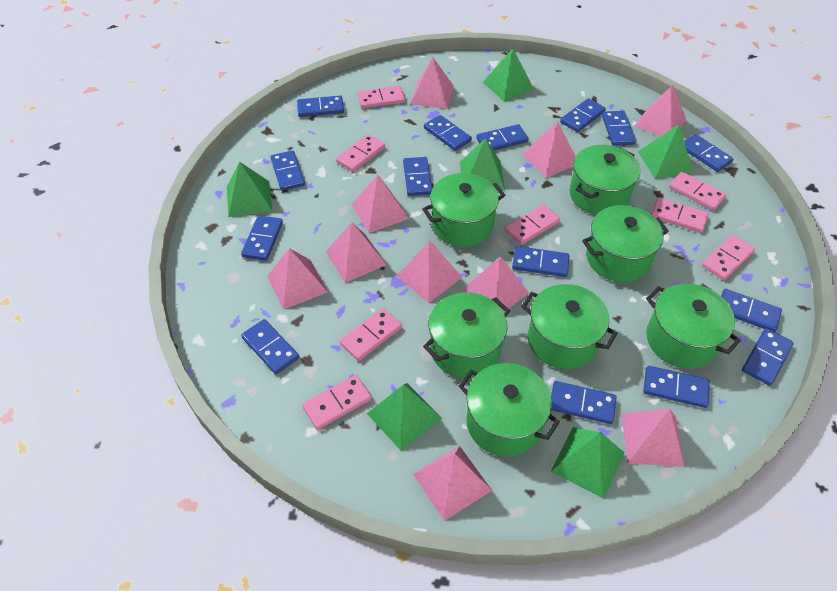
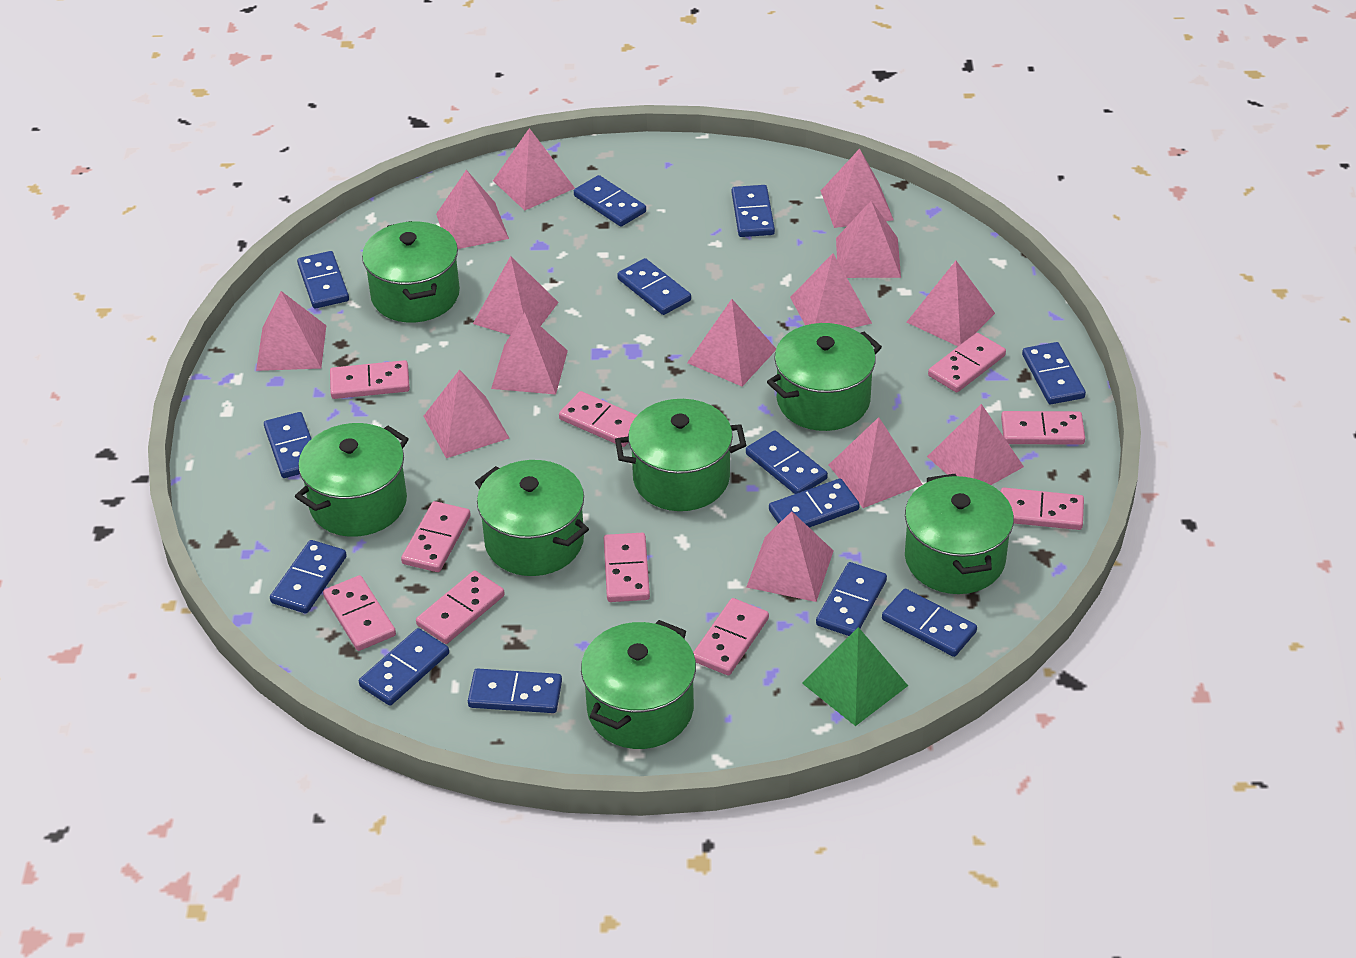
blue domino: [241,215,283,261] [241,319,299,374] [271,150,305,191] [297,95,344,117] [403,157,432,196] [424,115,472,151] [476,124,529,150] [512,246,570,277] [551,381,617,424] [560,98,606,132] [602,111,636,146] [643,366,710,408] [684,134,734,172] [721,289,782,332] [742,328,794,386] = 15 -> [264,412,312,478] [270,540,347,613] [297,251,349,309] [359,628,449,706] [468,668,562,713] [574,175,646,227] [617,258,691,315] [732,185,775,237] [746,431,828,494] [769,479,860,528] [816,562,887,636] [882,588,977,657] [1022,342,1086,404] = 13
green pyramid: [227,162,272,217] [367,383,443,451] [460,138,505,190] [483,49,534,102] [551,427,624,499] [638,124,693,179] = 6 -> [802,627,908,726] = 1
pink domino: [302,375,372,430] [336,134,385,172] [340,308,402,361] [357,85,405,108] [505,204,560,245] [651,197,709,233] [669,172,727,211] [702,235,755,280] = 8 -> [323,575,396,651] [330,360,410,399] [401,501,471,572] [416,571,505,644] [559,391,637,447] [604,533,650,602] [693,598,769,676] [928,333,1006,392] [1000,488,1084,530] [1001,411,1085,445] = 10
pink pyramid: [267,248,328,310] [326,222,387,283] [351,175,409,233] [397,241,462,303] [410,58,454,109] [413,446,492,521] [462,256,529,312] [522,121,576,178] [621,409,684,467] [635,85,686,136] = 10 -> [256,291,326,371] [424,370,509,458] [436,170,509,249] [473,256,559,335] [491,312,568,395] [493,128,575,211] [687,299,776,386] [746,511,834,602] [790,253,872,328] [821,149,894,228] [829,417,923,508] [836,201,901,278] [907,261,995,346] [927,404,1024,485] = 14

